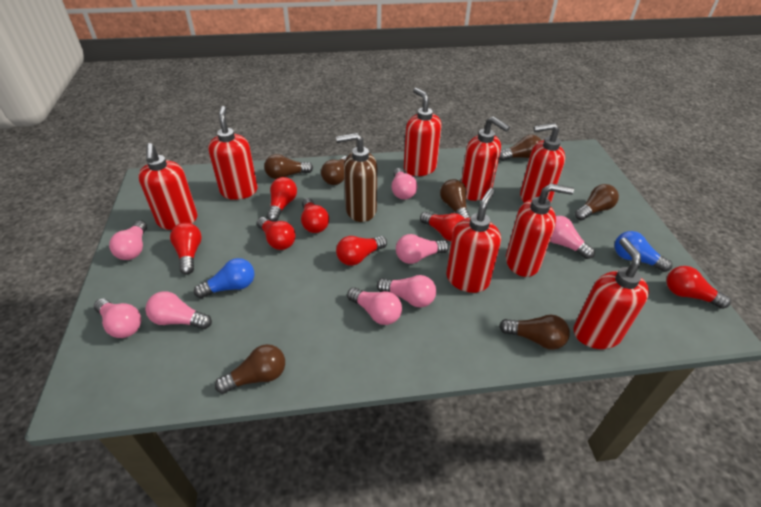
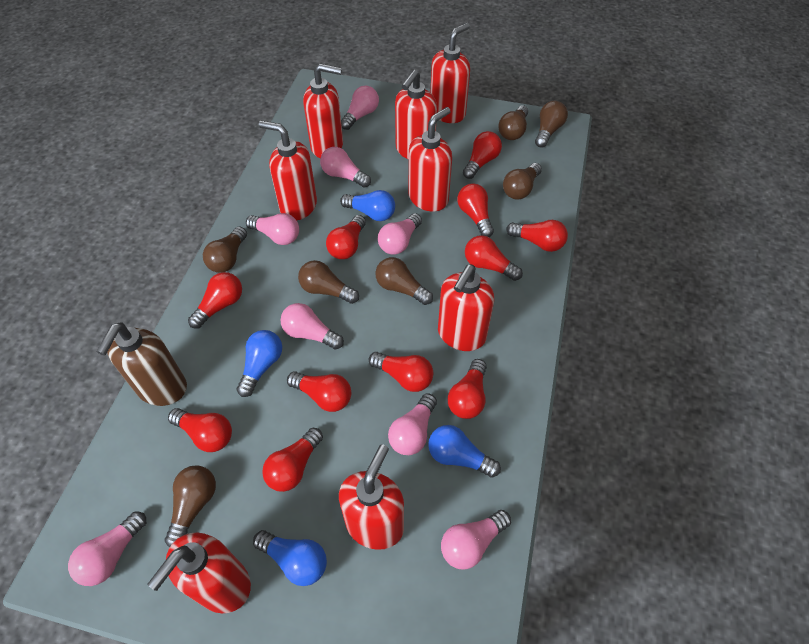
blue light bulb: [194,258,254,298] [614,231,672,272] = 2 -> [237,330,282,397] [253,530,327,586] [340,190,395,221] [428,425,501,478] = 4
red light bulb: [170,223,202,275] [257,217,296,250] [267,177,297,222] [301,198,329,233] [336,236,387,266] [420,212,465,241] [666,266,731,309] = 7 -> [168,408,232,452] [188,272,242,328] [262,428,323,492] [287,371,351,412] [326,215,366,259] [369,352,433,392] [448,359,487,419] [457,184,494,237] [463,131,502,179] [465,235,523,281] [506,220,568,252] = 11

